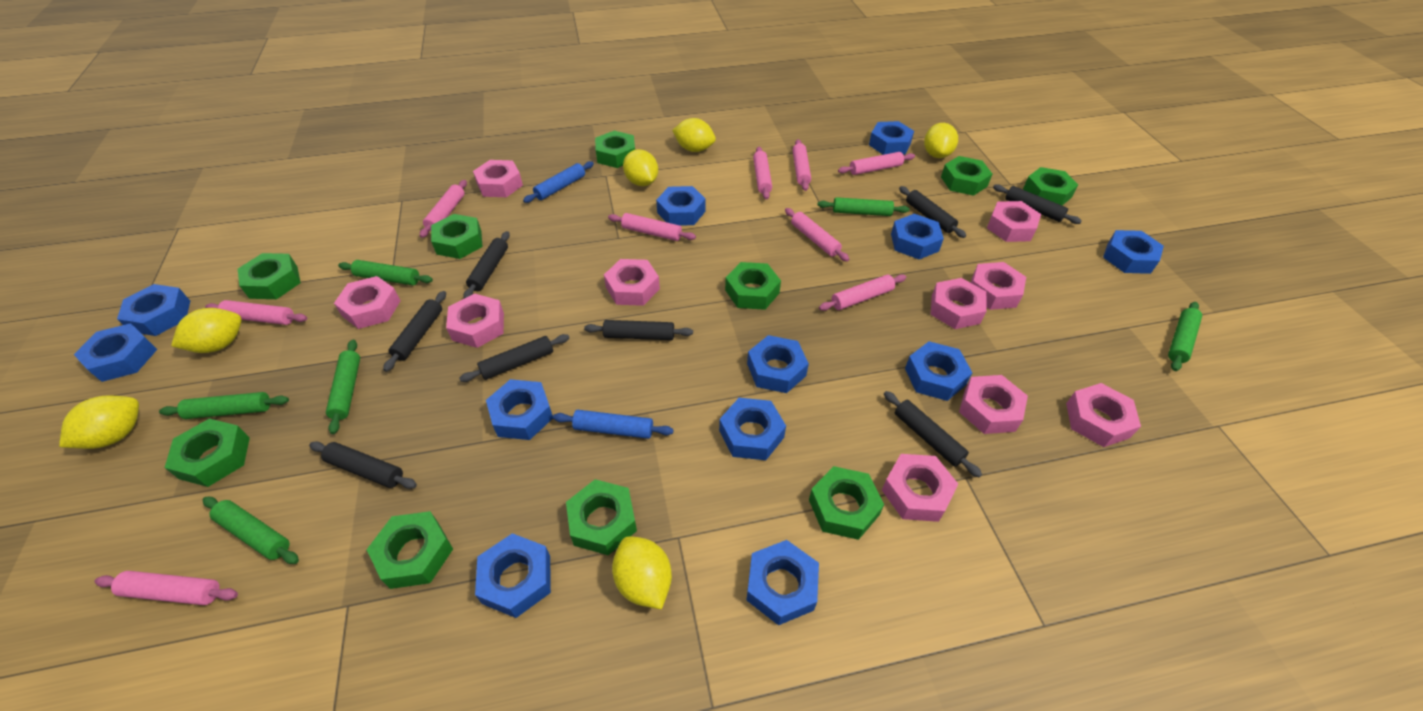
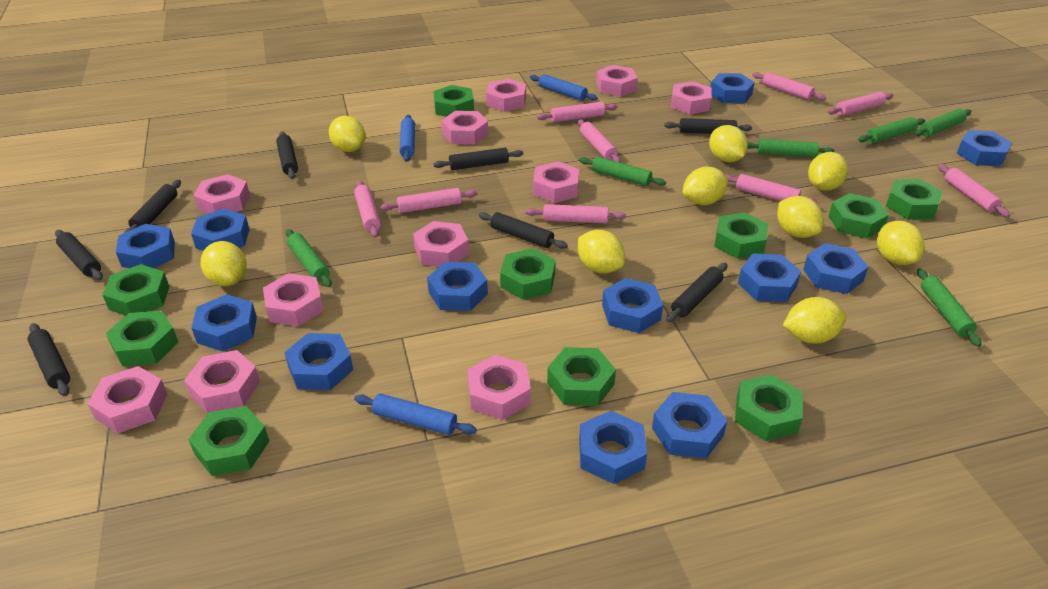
blue rolling pin: [523,161,594,203] [553,410,674,439] = 2 -> [354,393,477,435] [400,115,415,162] [530,74,597,101] = 3
pink nut: [334,276,401,329] [446,293,504,348] [473,160,523,197] [604,259,660,306] [882,454,958,522] [930,278,987,329] [959,375,1028,434] [971,262,1026,310] [987,201,1041,242] [1066,383,1141,447] = 10 -> [87,366,168,433] [184,350,260,413] [193,174,250,214] [263,273,323,326] [413,221,469,267] [441,111,488,145] [467,355,531,420] [486,79,526,112] [533,162,579,203] [596,65,638,97] [671,81,712,115] = 11
yellow lemon: [59,395,139,449] [171,308,241,353] [612,536,672,609] [623,149,658,186] [672,118,716,152] [924,123,958,158] = 6 -> [201,241,247,286] [329,116,366,152] [578,230,625,273] [683,167,728,205] [709,125,748,162] [777,196,823,238] [783,297,846,344] [808,152,848,191] [877,221,925,265] = 9

